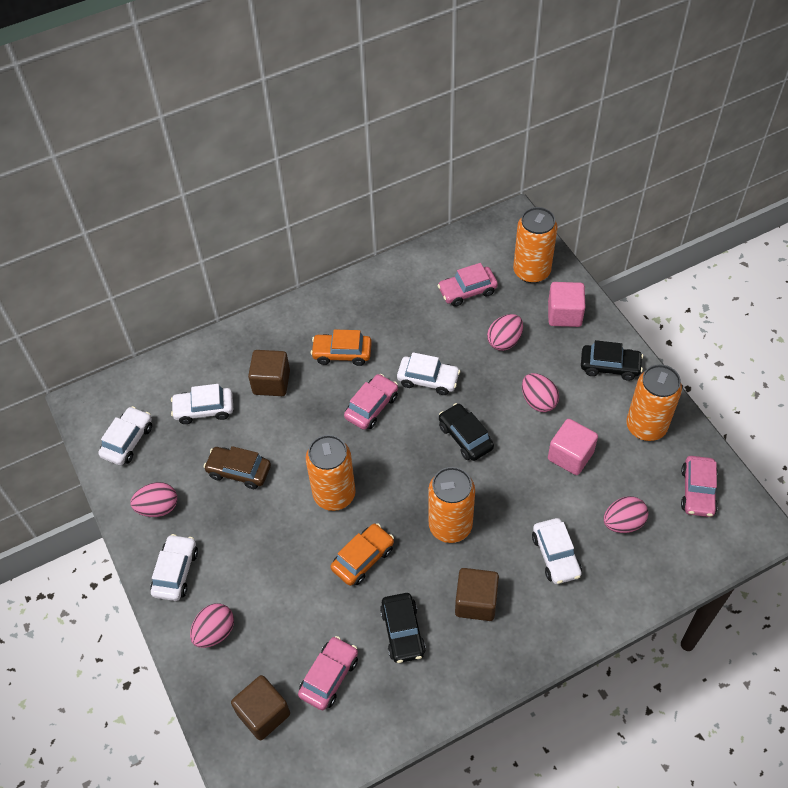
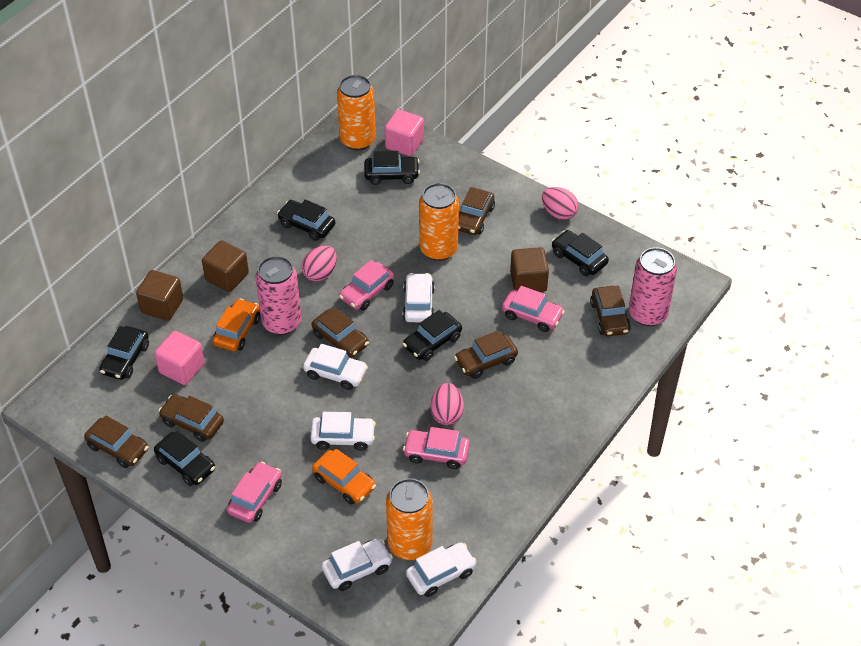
black car: [380,593,426,663] [439,403,494,461] [581,340,643,381] = 3 -> [99,326,149,380] [154,431,215,486] [277,199,335,241] [364,151,420,185] [403,310,462,361] [552,230,609,276] = 6
brown car: [204,446,271,489] = 1 -> [84,416,148,468] [159,394,224,442] [312,307,369,358] [454,331,518,379] [458,187,495,235] [590,286,631,336] = 6
orange can: [306,435,356,511] [428,467,475,543] [513,207,558,283] [626,364,682,441] = 4 -> [337,75,376,151] [386,478,433,560] [419,183,459,261] = 3
pink can: none = 0 -> [255,256,301,335] [629,247,677,326] = 2
pink egg: [130,482,177,517] [190,603,234,648] [487,314,523,351] [522,373,559,412] [604,496,648,533] = 5 -> [301,246,337,282] [431,383,464,425] [542,187,578,220] = 3

